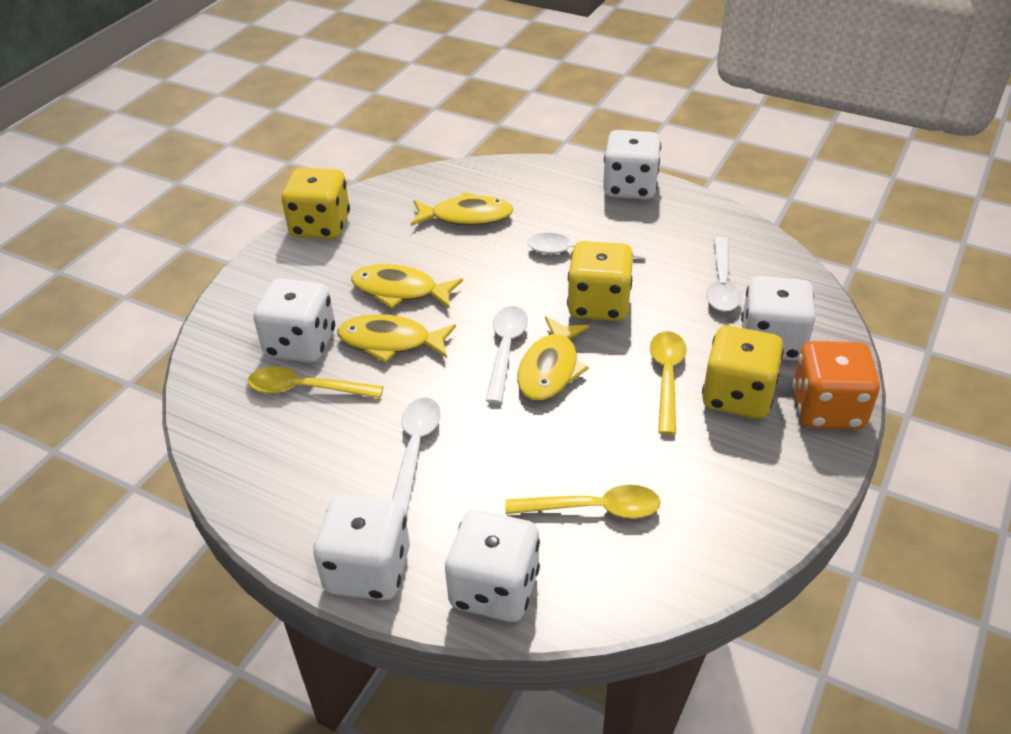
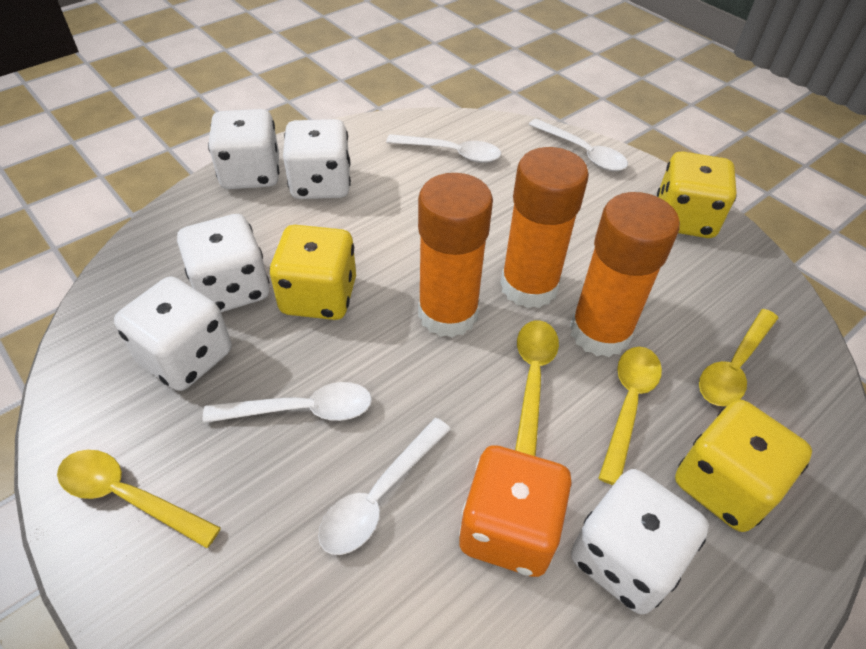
orange glue stick: none = 0 -> [418,173,493,338] [500,147,589,308] [570,192,680,357] = 3
yellow fish: [338,314,456,363] [351,264,463,309] [411,192,513,226] [517,316,590,401] = 4 -> none = 0
yellow spoon: [248,367,383,398] [505,485,661,519] [650,331,687,435] = 3 -> [57,450,221,548] [515,320,559,456] [598,347,662,485] [699,309,778,406] = 4

